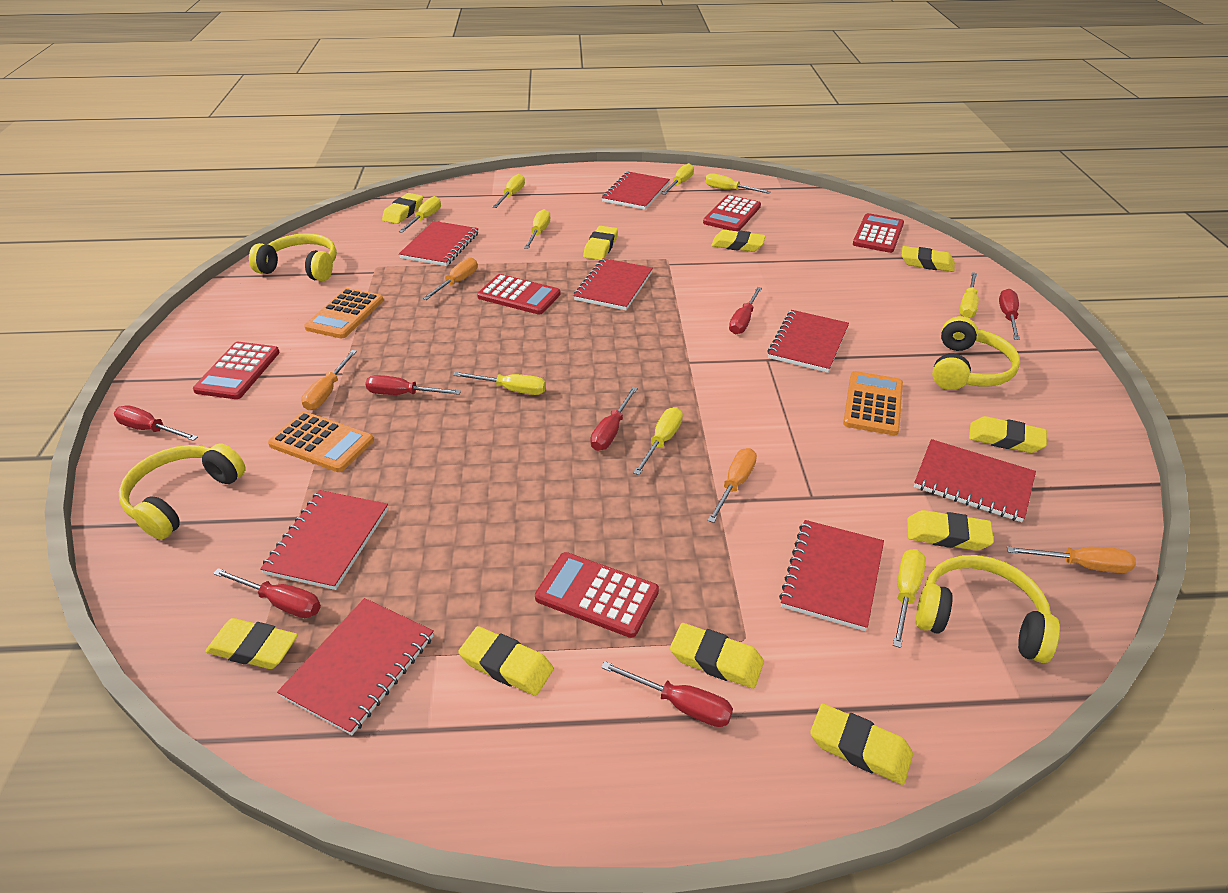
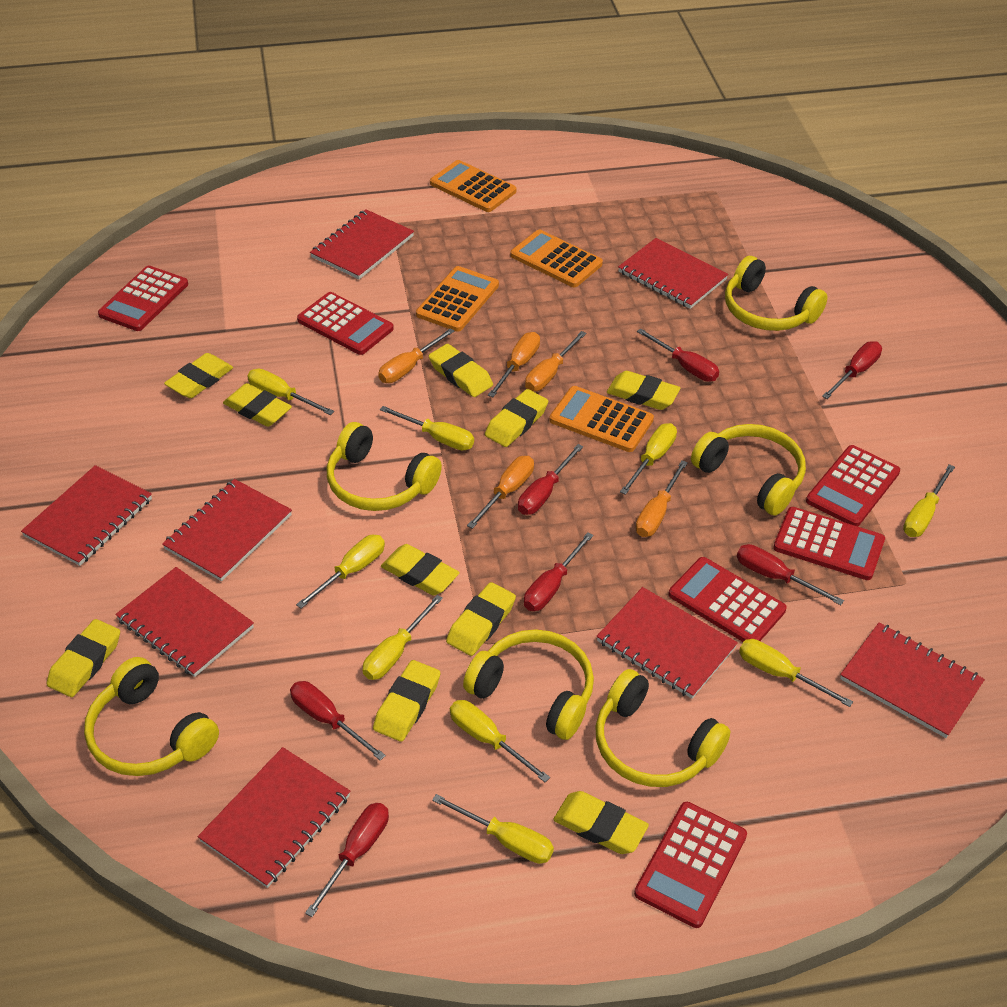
orange calculator: [268,412,374,472] [304,288,384,338] [843,371,903,435] = 3 -> [416,266,499,332] [430,160,516,212] [510,230,603,287] [549,386,654,452] = 4
orange screwdriver: [301,350,357,410] [422,257,477,300] [707,448,757,523] [1007,546,1136,573] = 4 -> [378,328,454,383] [467,456,534,529] [488,332,540,397] [525,331,586,391] [636,460,688,537] = 5
red calculator: [193,342,280,399] [477,274,561,314] [535,552,659,638] [703,195,761,231] [853,213,904,253] = 5 -> [98,266,188,331] [297,292,394,355] [634,802,747,928] [669,557,787,642] [773,507,885,580] [806,445,900,526] = 6
yellow headphones: [119,444,246,540] [249,233,337,281] [916,555,1060,663] [932,316,1020,390] = 4 -> [84,657,219,776] [327,422,442,511] [463,629,594,740] [595,669,731,787] [691,424,806,515] [725,256,828,331] = 6

